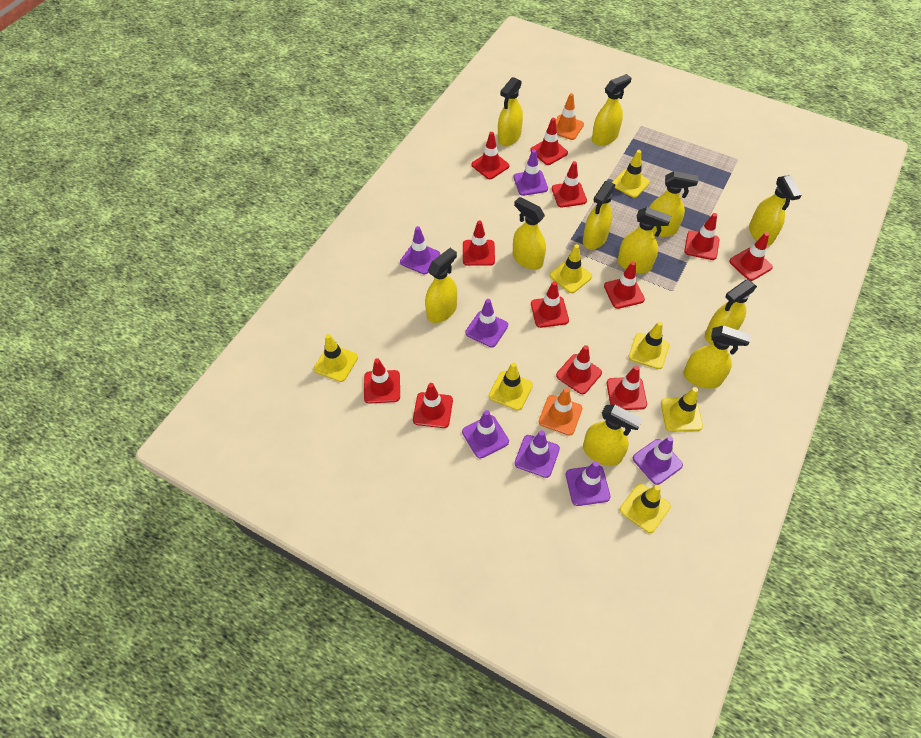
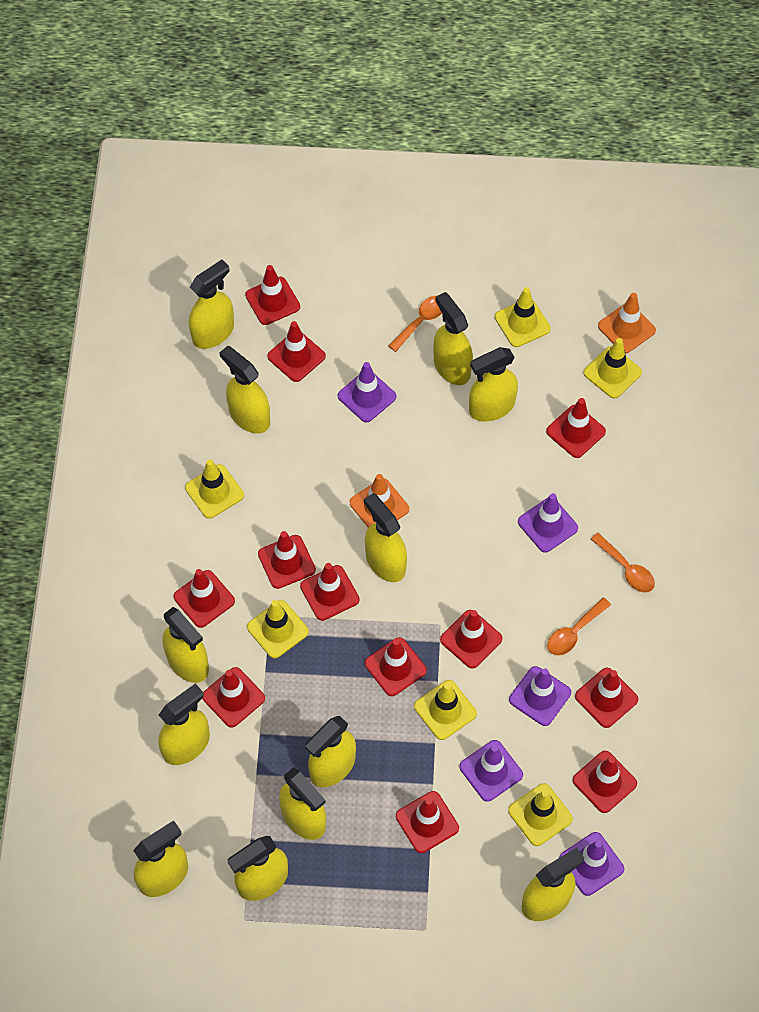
orange spoon: none = 0 -> [388,296,442,352] [547,597,611,655] [591,533,655,593] = 3
purple traffic cone: [400,226,440,274] [462,410,509,458] [465,299,508,347] [514,149,548,196] [514,430,560,478] [566,461,611,506] [633,436,683,485] = 7 -> [338,362,396,423] [459,740,523,802] [509,666,571,726] [518,493,578,553] [559,832,624,896] = 5
yellow spray bottle: [425,248,457,323] [498,77,523,146] [513,197,546,270] [583,181,616,250] [583,404,643,466] [592,74,631,146] [617,207,671,273] [649,171,698,237] [683,325,751,389] [705,279,757,344] [749,175,802,245] = 11 -> [133,820,188,897] [158,683,210,765] [163,607,209,683] [189,259,234,349] [219,346,270,434] [227,836,288,901] [279,767,326,840] [305,716,356,787] [364,493,407,582] [433,292,473,385] [469,347,518,422] [522,848,584,921] = 12
yellow traffic cone: [314,334,358,382] [489,362,533,411] [550,244,592,293] [612,150,650,198] [620,484,671,533] [629,321,669,369] [661,387,703,432] = 7 -> [185,459,244,519] [247,600,309,658] [414,680,477,740] [495,287,551,347] [508,783,573,846] [583,338,642,399] = 6

